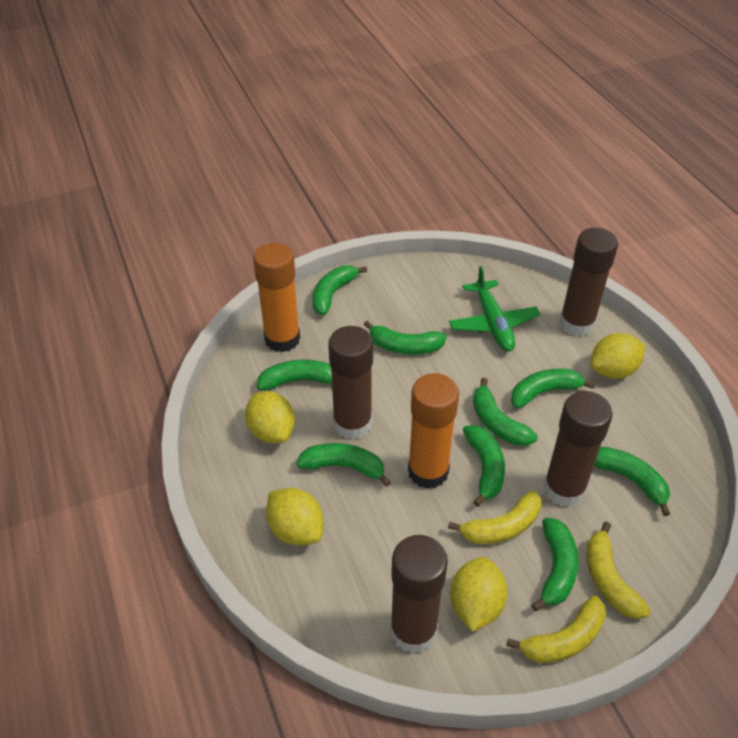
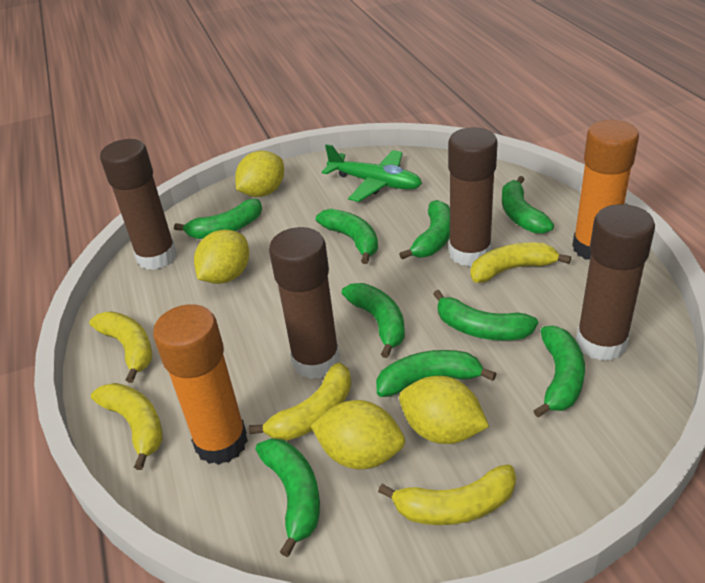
yellow banana: [448,490,541,544] [506,595,606,663] [586,522,651,619] = 3 -> [89,311,152,383] [91,383,163,470] [249,363,351,441] [378,464,516,525] [470,242,571,283] = 5

